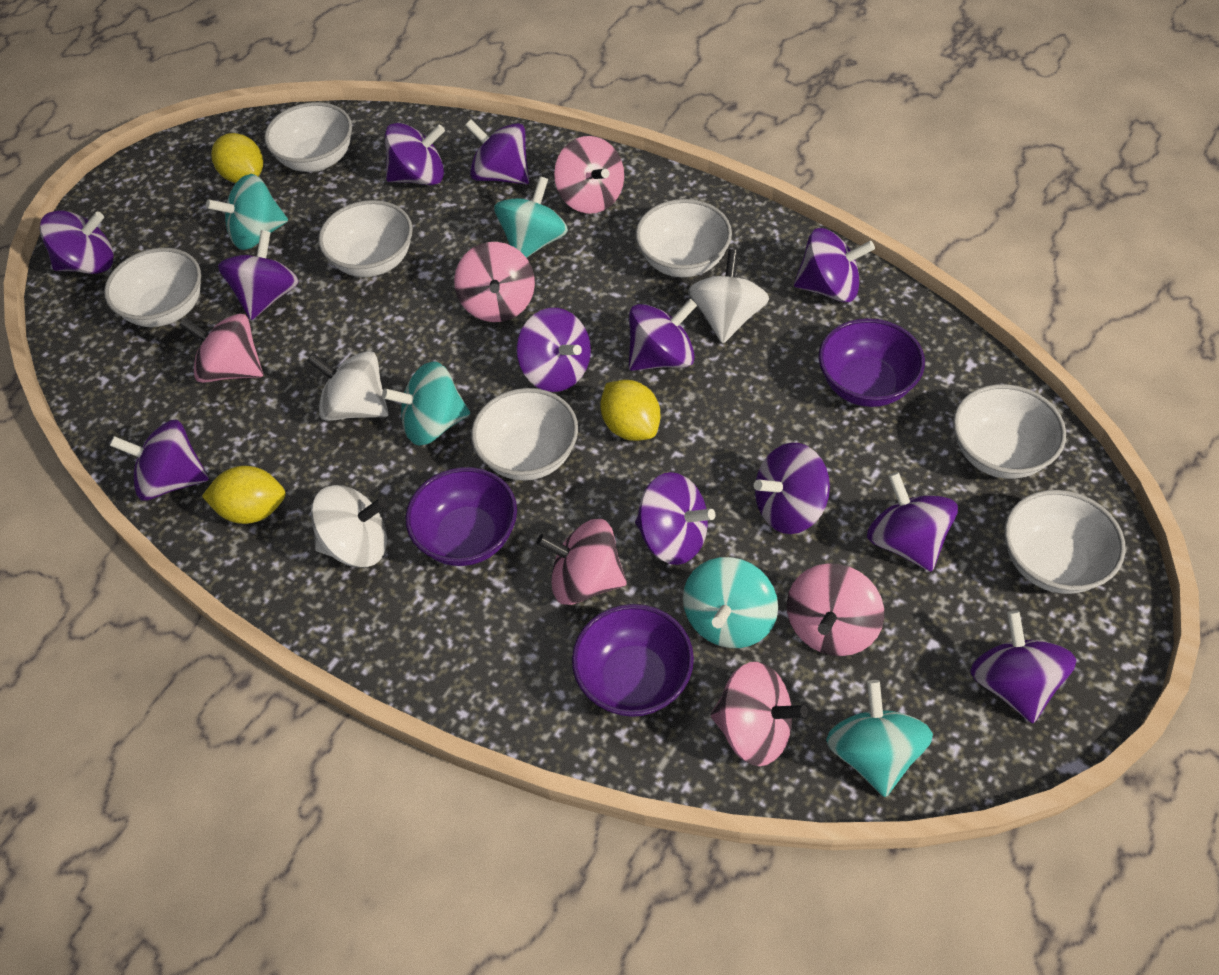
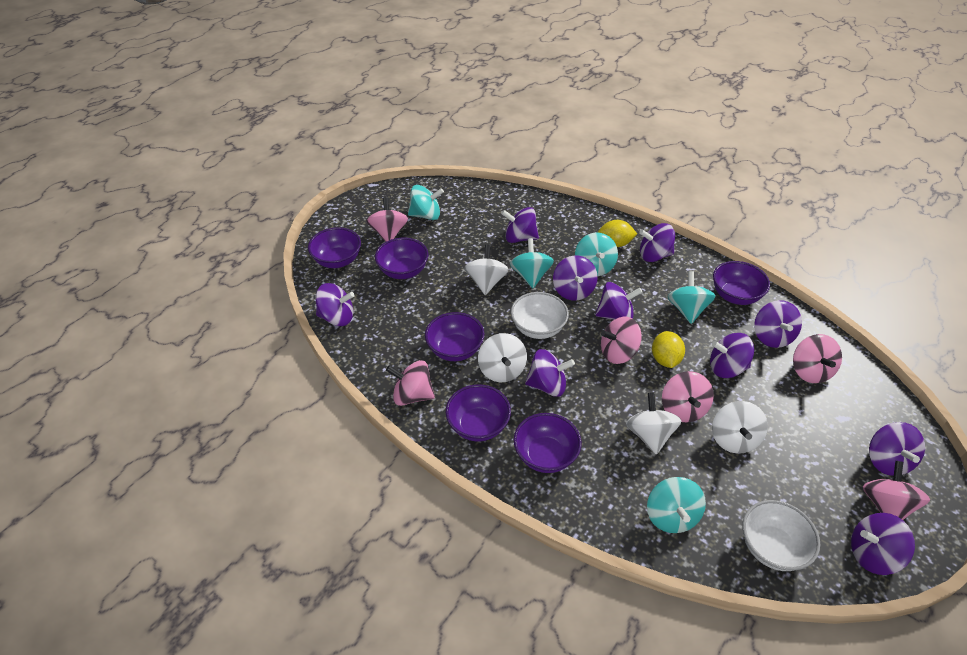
purple bowl: [405,467,517,566] [572,604,694,717] [819,318,925,407] = 3 -> [308,227,361,268] [375,238,429,279] [425,312,484,361] [446,385,511,441] [514,413,582,473] [713,261,770,305] = 6
purple spinning top: [40,210,114,274] [110,420,209,501] [218,230,299,320] [385,123,445,185] [465,119,529,184] [516,308,591,392] [629,299,697,371] [635,472,716,565] [754,443,830,534] [794,228,875,302] [867,472,958,572] [970,610,1076,723] = 12 -> [316,283,355,326] [501,207,539,243] [525,349,575,397] [553,255,598,301] [595,282,642,320] [639,223,675,262] [710,333,754,378] [754,300,802,348] [851,513,915,575] [869,422,925,476] = 10
white bowl: [104,248,201,327] [264,102,352,172] [318,200,413,277] [471,388,578,481] [636,199,732,277] [953,384,1066,479] [1004,490,1126,594] = 7 -> [511,292,569,339] [742,500,820,571] = 2
white spinning top: [307,351,389,421] [311,485,387,568] [688,249,769,343] = 3 -> [464,244,509,295] [478,333,527,382] [626,392,681,455] [712,401,768,453] = 4
yellow lemon: [202,466,286,524] [211,133,263,183] [600,380,660,441] = 3 -> [598,220,637,247] [652,331,685,368] = 2

